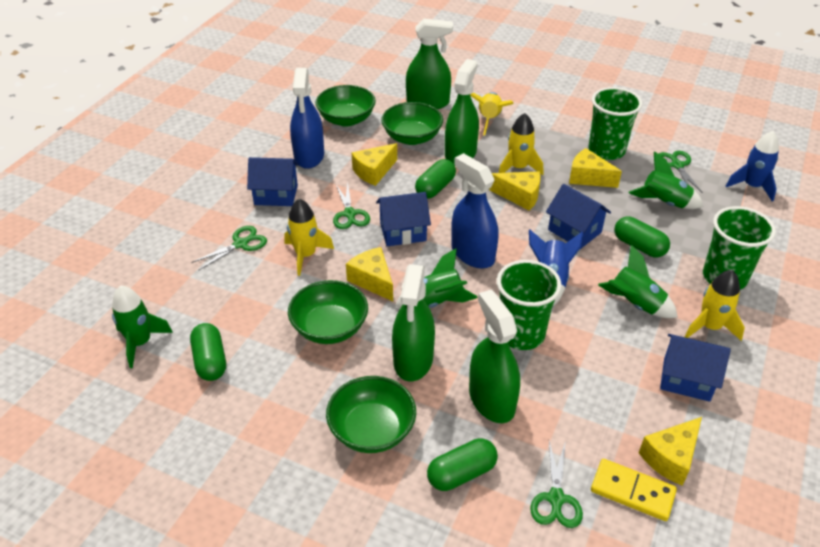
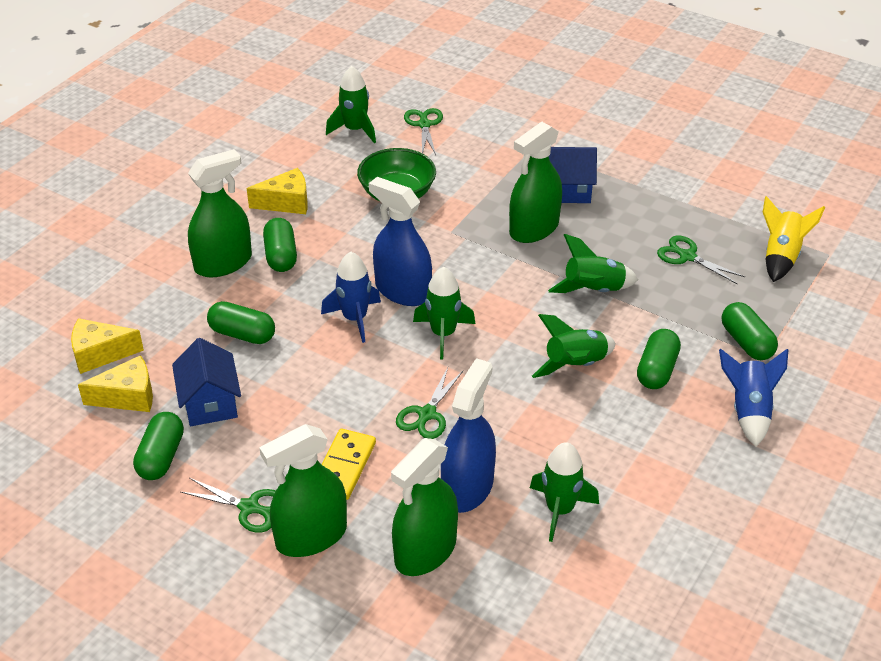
blue house: [247,157,299,206] [376,192,431,246] [546,184,611,249] [660,334,731,402] = 4 -> [172,338,241,426] [549,147,597,203] = 2
green bowl: [288,280,368,344] [315,85,376,127] [326,376,416,453] [381,102,443,145] = 4 -> [357,148,436,202] = 1
green capsule: [190,323,226,381] [415,159,456,199] [427,438,498,491] [614,217,670,257] = 4 -> [133,412,184,480] [207,301,275,344] [263,218,297,272] [637,329,681,389] [722,302,778,360] = 5
green cup: [497,260,562,350] [589,87,642,160] [703,206,776,290] = 3 -> none = 0
green rocket: [112,286,173,368] [395,249,478,308] [598,245,678,318] [628,151,704,209] = 4 -> [326,66,376,143] [413,267,475,359] [530,442,599,542] [532,314,616,378] [548,234,638,293] = 5
yellow cheese: [346,247,393,301] [352,143,397,186] [489,171,541,211] [569,148,622,188] [639,417,702,486] = 5 -> [71,318,144,374] [78,355,153,412] [247,168,308,214] = 3
yellow rocket: [284,199,334,276] [470,92,514,135] [499,113,543,175] [685,270,745,341] = 4 -> [763,196,825,282] = 1

